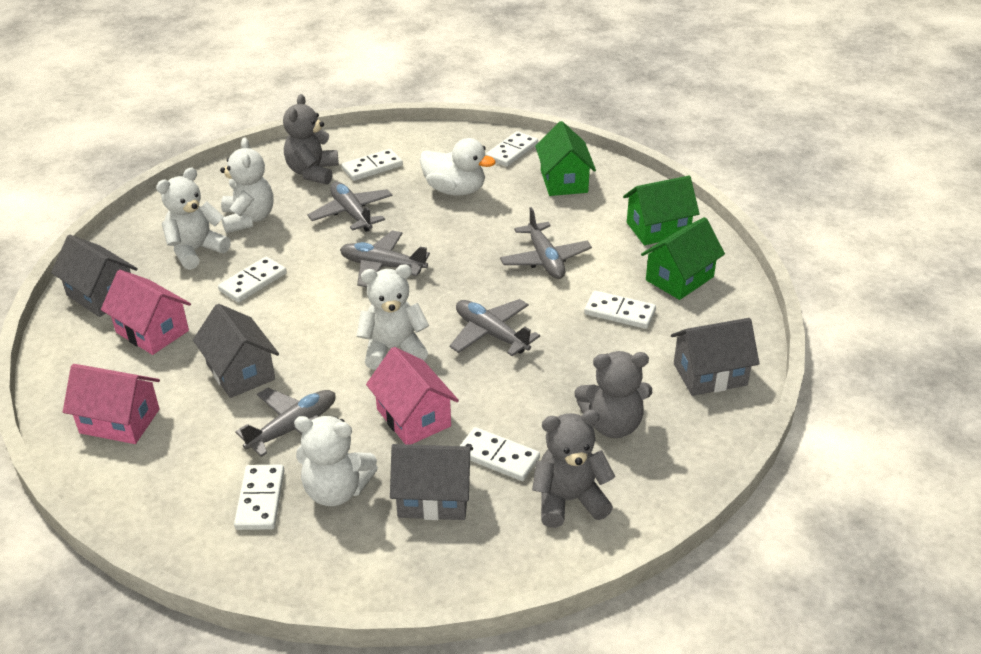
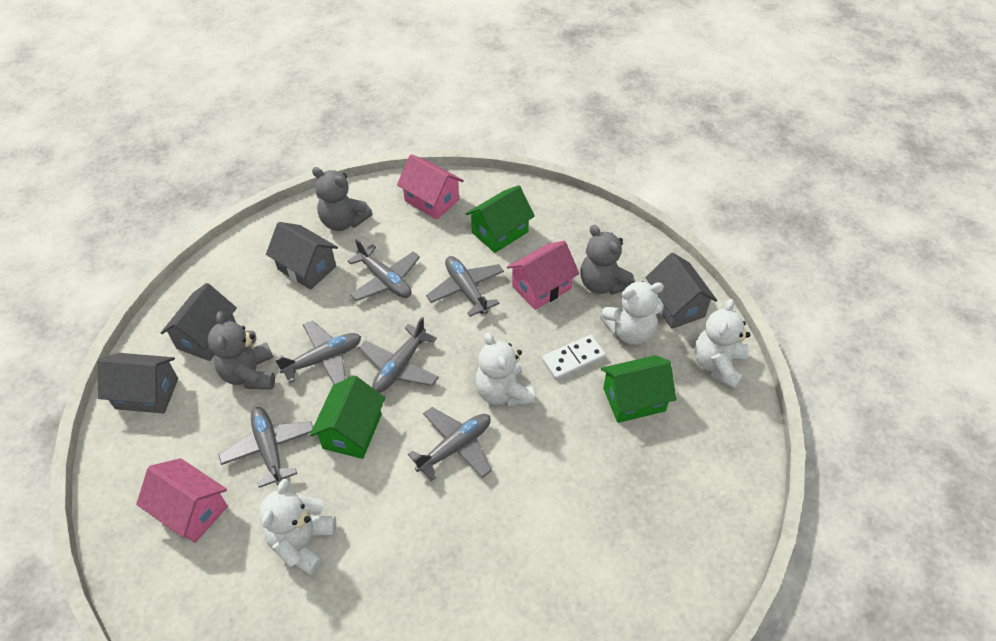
grey plane: [235,388,336,457] [307,182,392,232] [340,230,430,287] [450,299,540,356] [500,207,592,279] = 5 -> [218,407,313,488] [275,320,361,384] [348,239,420,301] [359,317,439,393] [408,407,492,481] [426,256,504,317] = 6
white domino: [218,256,287,303] [234,465,285,530] [342,149,403,181] [460,427,540,481] [486,131,538,167] [584,290,656,329] = 6 -> [542,335,606,380] = 1
white duck: [420,138,496,196] = 1 -> none = 0

